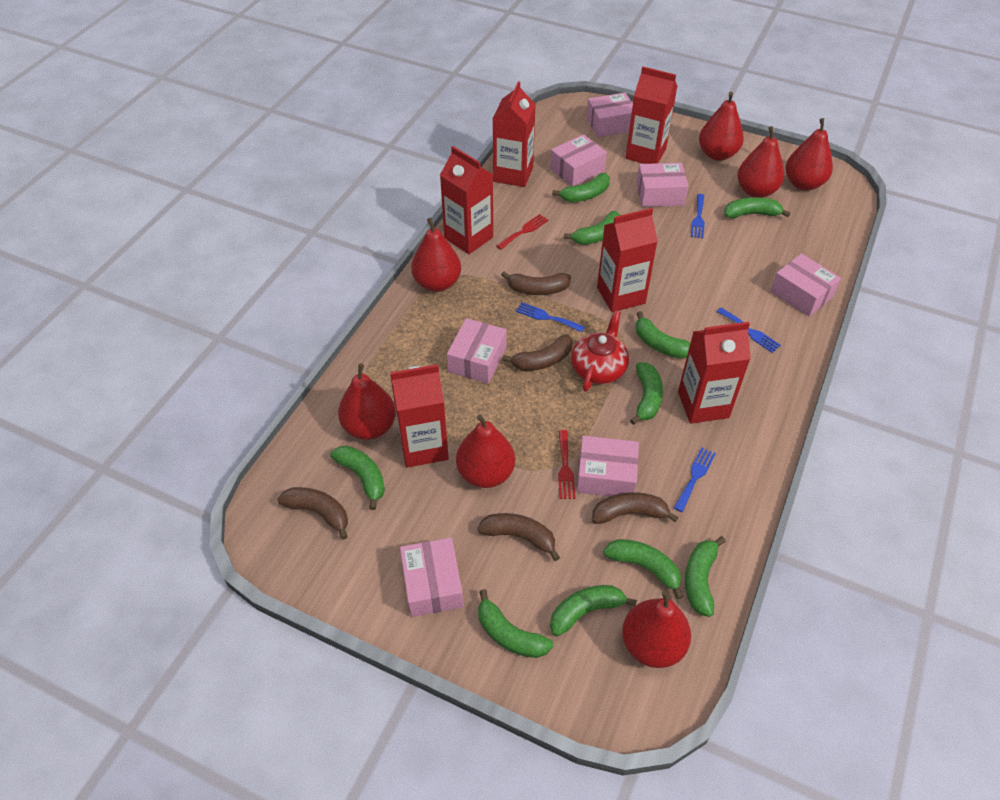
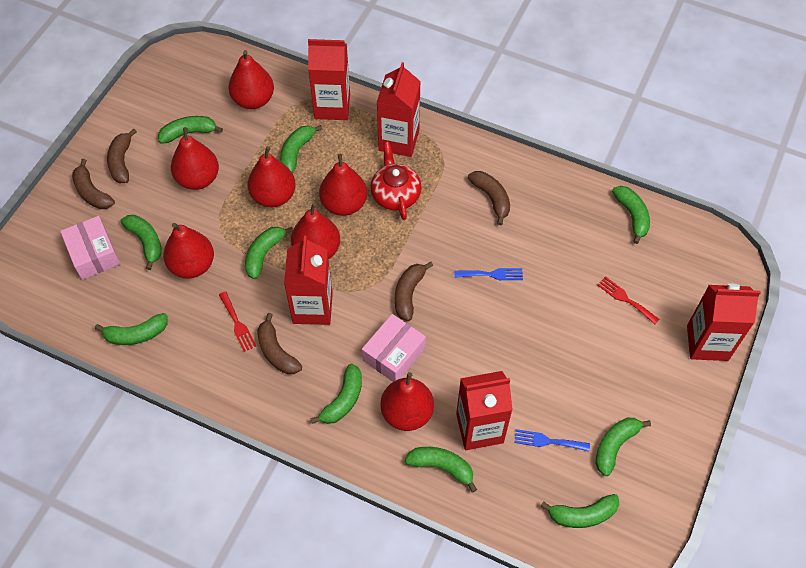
blue fork: [516,302,585,332] [674,447,716,512] [691,194,705,238] [717,308,781,353] = 4 -> [454,268,523,280] [514,429,590,451] = 2
pink box: [400,538,463,617] [447,318,507,384] [550,134,607,186] [577,436,639,496] [586,93,633,137] [636,163,689,207] [770,253,841,317] = 7 -> [60,216,120,280] [362,314,426,382] = 2
red carton: [390,364,449,468] [440,146,493,254] [493,81,536,187] [597,208,658,312] [626,67,677,164] [678,322,751,424] = 6 -> [284,236,333,325] [308,39,350,120] [377,62,421,157] [456,371,513,450] [687,283,761,361] = 5

